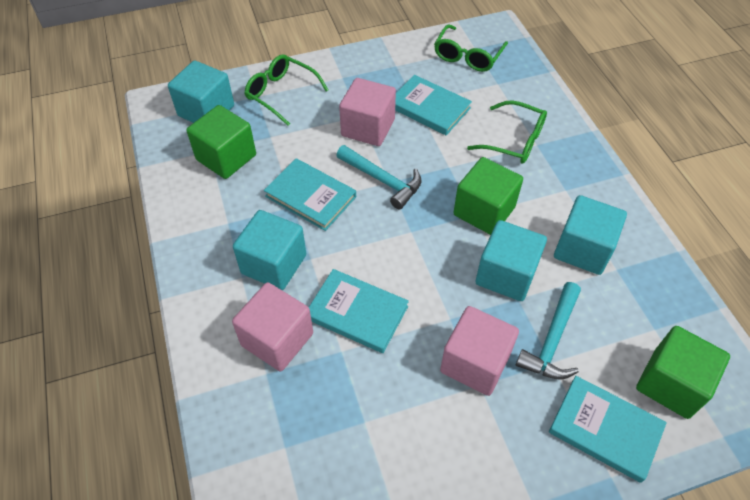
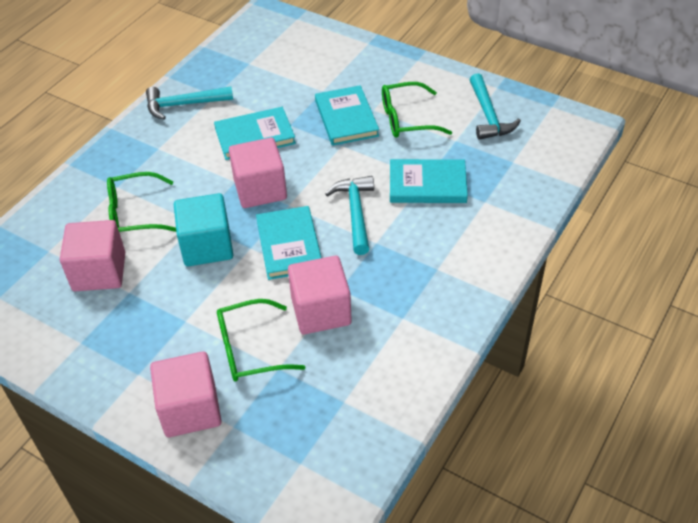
green cube: [186,105,256,179] [453,157,523,235] [636,326,730,419] = 3 -> none = 0
pink cube: [232,282,313,372] [339,78,396,146] [440,306,519,396] = 3 -> [60,220,125,291] [150,351,222,437] [229,138,287,208] [288,256,352,334] = 4
turquoise cube: [168,60,234,123] [233,210,306,290] [476,220,547,301] [554,195,627,275] = 4 -> [174,193,233,266] = 1
turquoise hammer: [336,145,422,210] [516,282,581,380] = 2 -> [146,86,233,120] [325,176,374,255] [470,73,521,140] = 3

